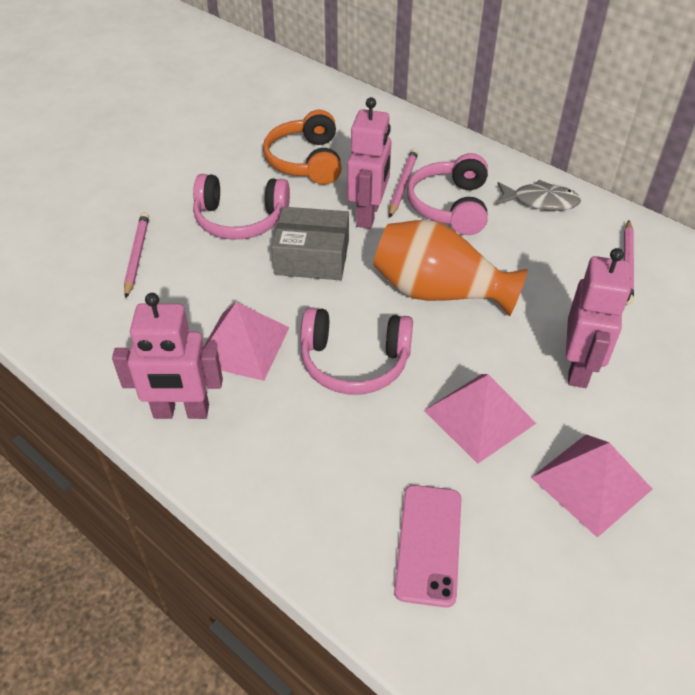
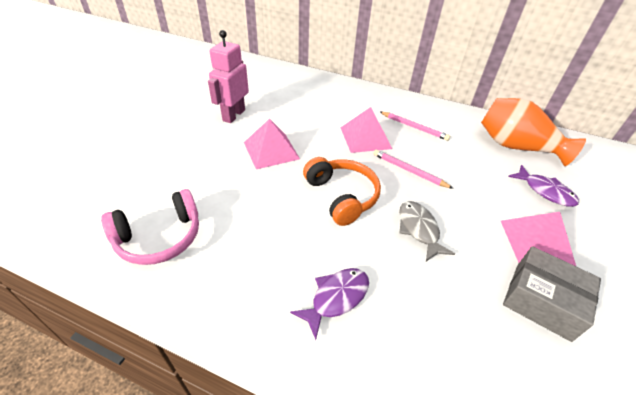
pink headphones: [193,174,290,239] [300,307,413,395] [407,153,488,235] = 3 -> [101,189,199,265] = 1
pink pencil: [124,212,149,298] [389,149,418,218] [624,220,634,305] = 3 -> [373,149,454,189] [380,112,450,141] = 2
pink phone: [394,485,461,608] = 1 -> none = 0
pink robot: [112,293,223,419] [347,97,391,229] [566,248,631,388] = 3 -> [208,30,249,123] = 1
purple fish: none = 0 -> [290,268,369,340] [508,165,579,207] = 2

